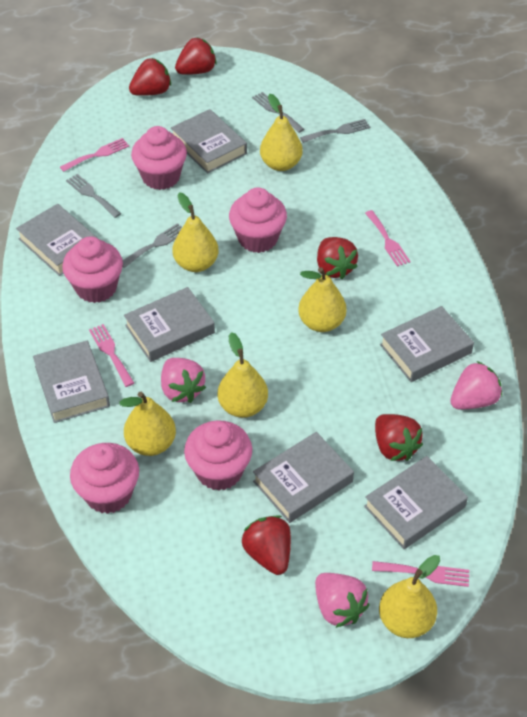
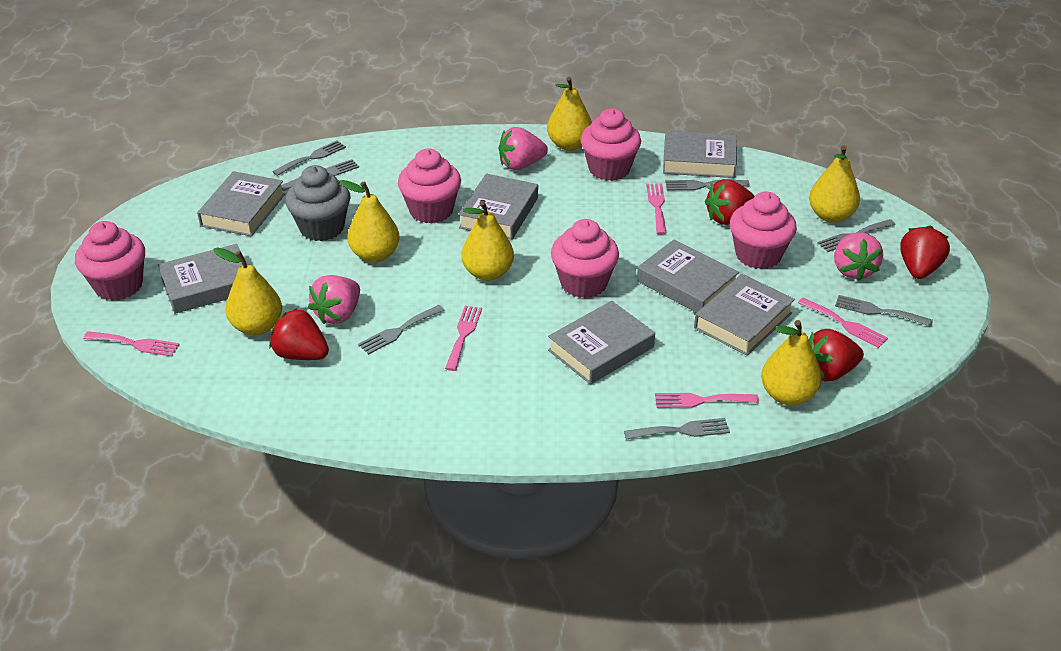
grey cupcake: none = 0 -> [285,165,351,241] = 1
grey fork: [66,174,121,218] [122,223,182,268] [252,92,304,133] [300,119,370,143] = 4 -> [272,141,346,176] [281,159,359,191] [358,305,445,355] [624,418,730,440] [665,180,750,190] [818,219,896,252] [835,295,933,327] = 7
pink fork: [60,138,129,172] [89,324,134,387] [365,210,411,267] [372,561,469,587] = 4 -> [83,331,180,357] [445,306,482,371] [646,184,667,234] [655,393,759,408] [798,298,888,348] = 5
red strawberry: [129,58,171,96] [175,37,217,75] [242,515,291,575] [317,237,358,279] [375,414,423,461] = 5 -> [269,308,329,360] [705,179,754,225] [809,329,864,381] [900,225,950,279] = 4

